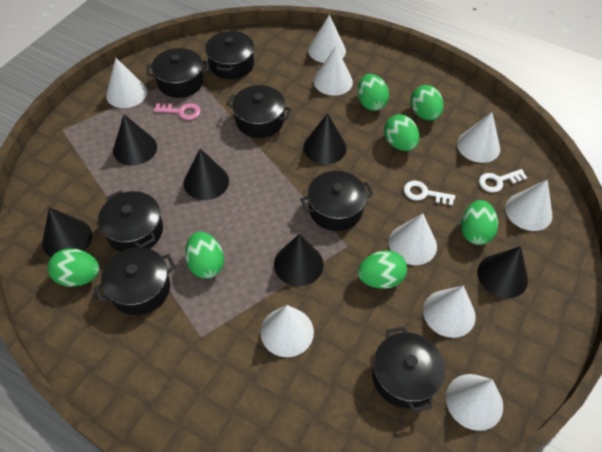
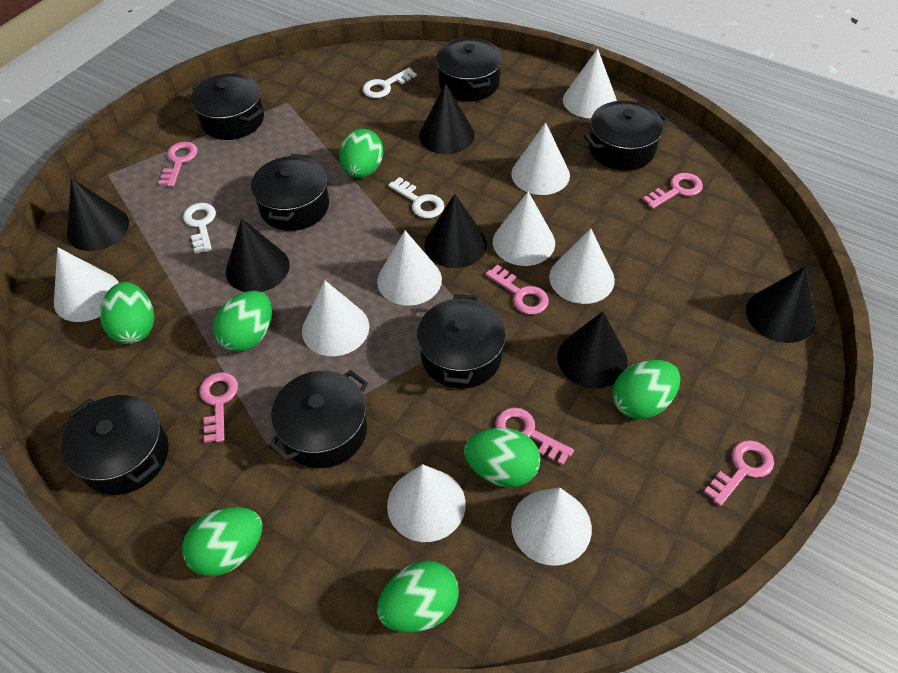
pink key: [154,103,201,120] = 1 -> [158,142,198,187] [199,372,238,443] [485,264,549,315] [495,407,574,465] [642,173,703,209] [704,440,774,506] = 6
white key: [404,181,455,206] [479,169,528,192] = 2 -> [183,203,216,254] [362,68,417,98] [388,177,444,218] = 3

